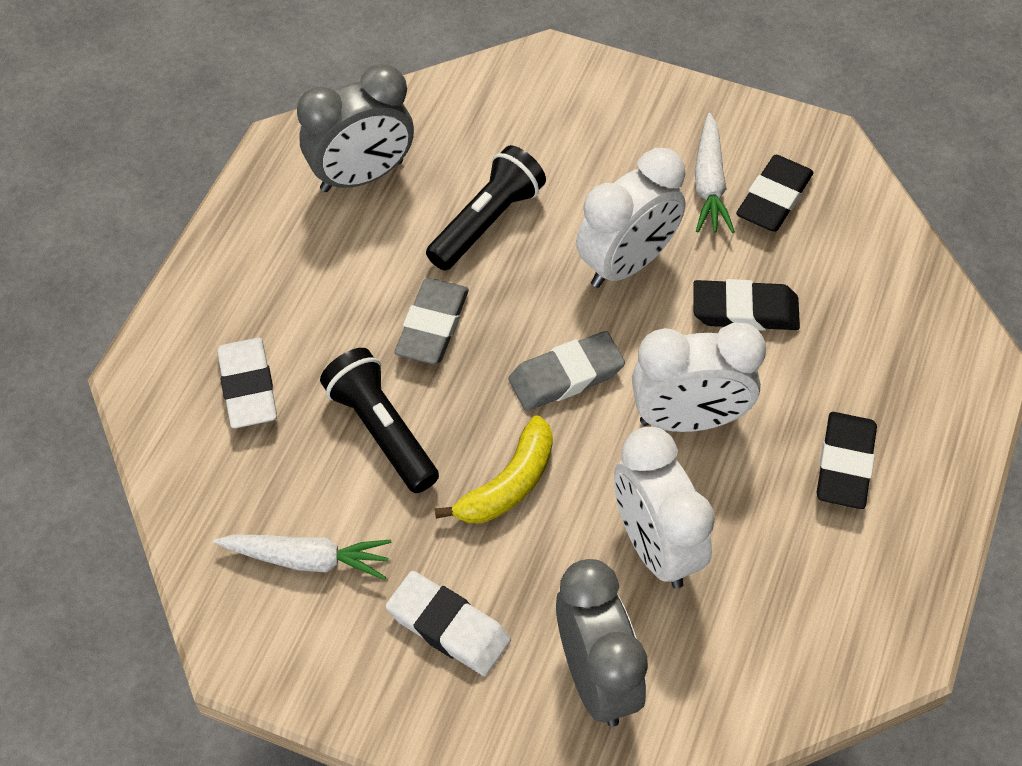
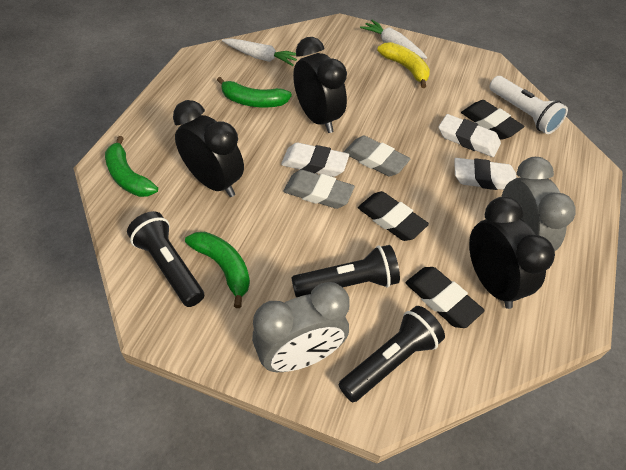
black clock: none = 0 -> [173,100,244,197] [293,37,347,133] [469,196,555,309] = 3
black flashlight: [320,348,439,493] [426,145,546,271] = 2 -> [127,211,204,307] [291,245,400,297] [339,306,445,402] = 3
green banana: none = 0 -> [105,136,158,197] [185,232,250,308] [217,77,292,107] = 3
white clock: [576,148,686,288] [614,427,715,589] [632,322,766,432] = 3 -> none = 0
white eraser: [217,338,277,428] [386,571,511,676] = 2 -> [281,143,349,177] [439,114,501,157] [454,158,517,190] = 3
white flashlight: none = 0 -> [489,76,568,134] = 1

